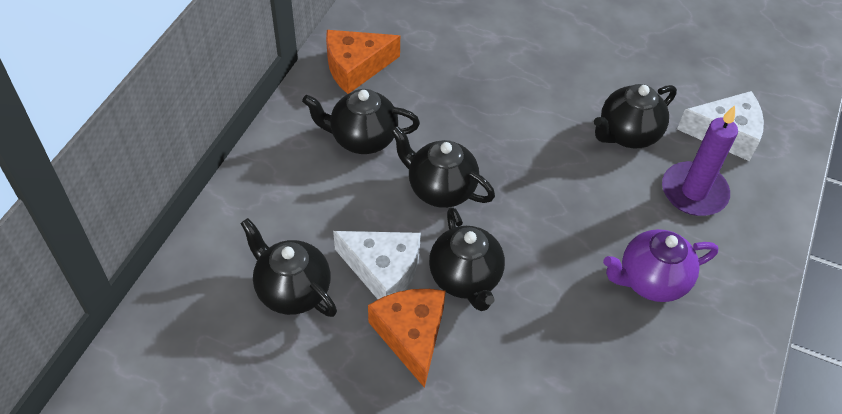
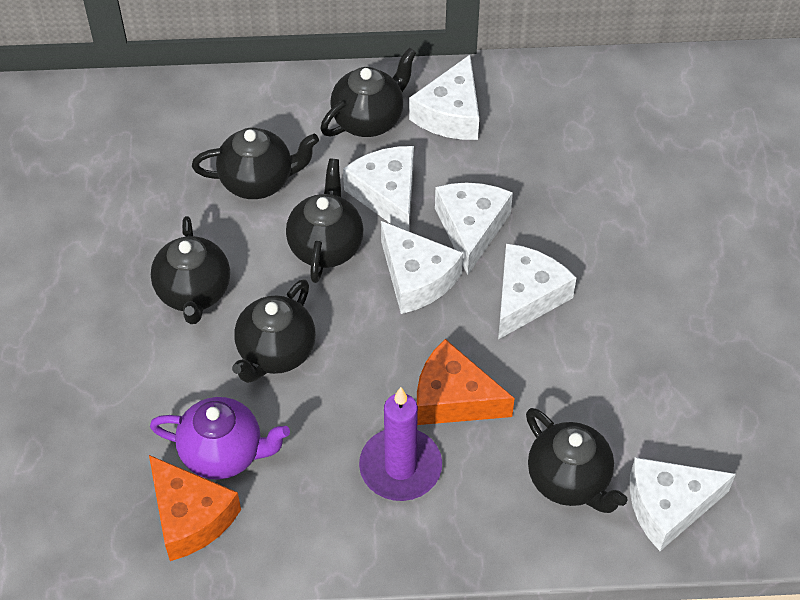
black teapot: [240,218,337,317] [302,89,420,154] [391,126,495,208] [429,207,505,311] [594,84,677,148] = 5 -> [151,216,230,324] [192,128,319,199] [232,279,316,383] [286,158,363,283] [321,48,416,137] [526,408,627,513] = 6
white cheese: [333,231,421,299] [677,91,764,161] = 2 -> [343,146,414,231] [381,221,463,314] [409,55,479,140] [435,182,513,275] [498,243,576,339] [630,457,736,551] = 6

